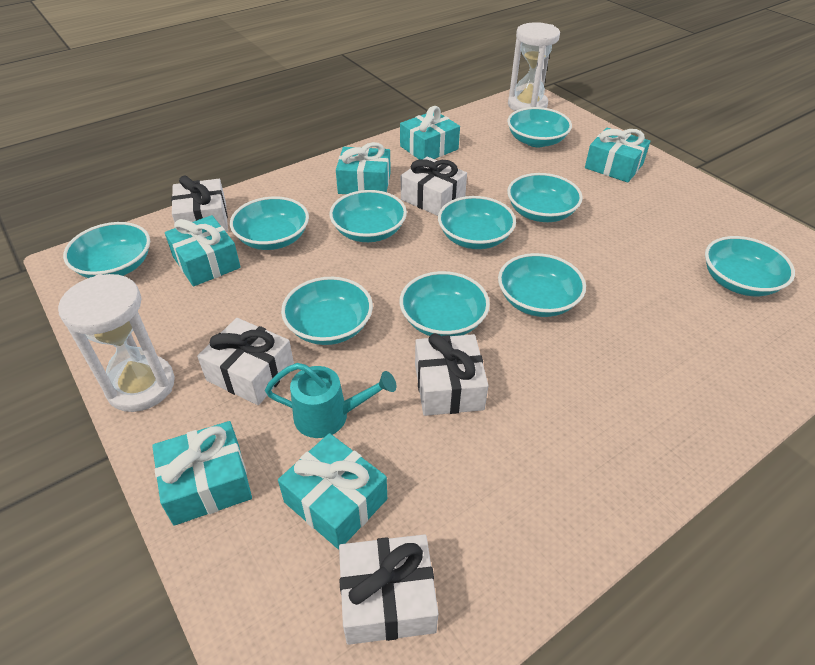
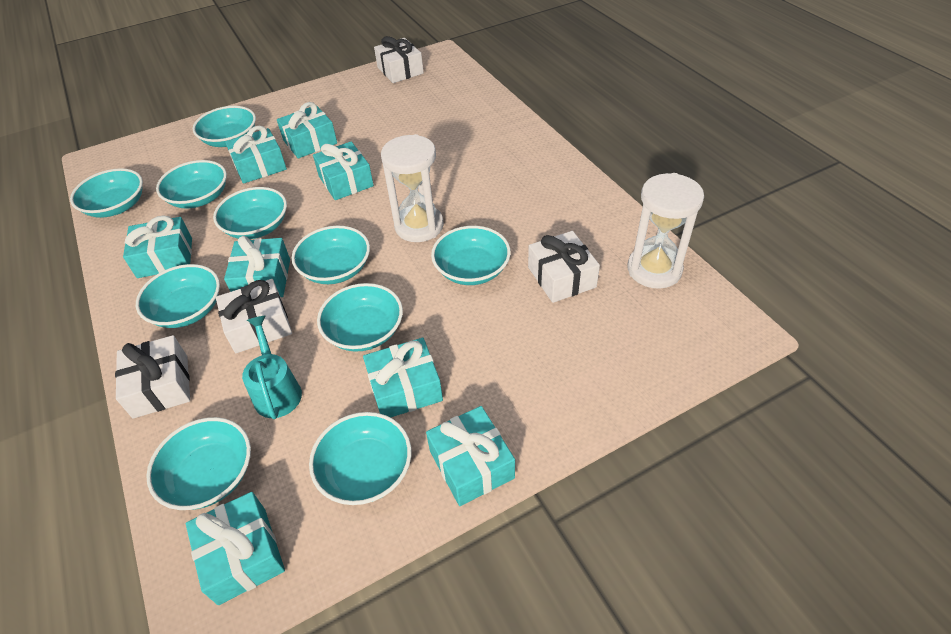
turquoise gift: [152,421,252,526] [165,215,241,286] [278,433,387,550] [336,142,391,194] [400,106,460,160] [585,128,650,183] = 6 -> [123,215,192,278] [186,492,285,605] [224,236,290,297] [225,126,287,184] [277,102,337,159] [313,141,374,200] [363,338,443,418] [426,406,515,506] = 8
white gift: [171,175,228,232] [197,318,294,405] [339,534,439,645] [401,157,467,216] [415,333,488,416] = 5 -> [115,335,190,419] [216,279,292,353] [374,36,424,83] [528,231,600,303] = 4

